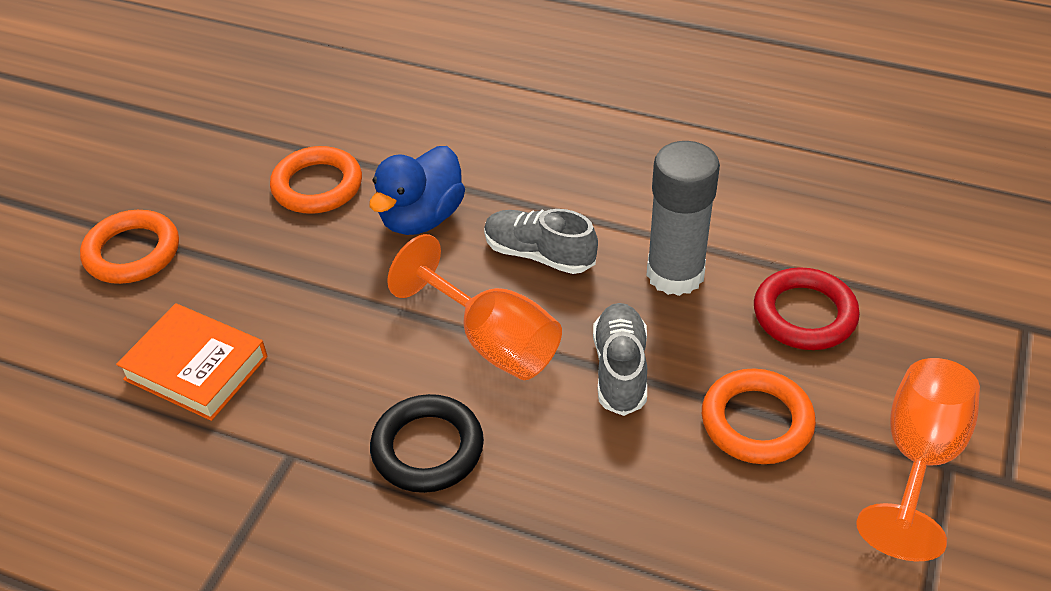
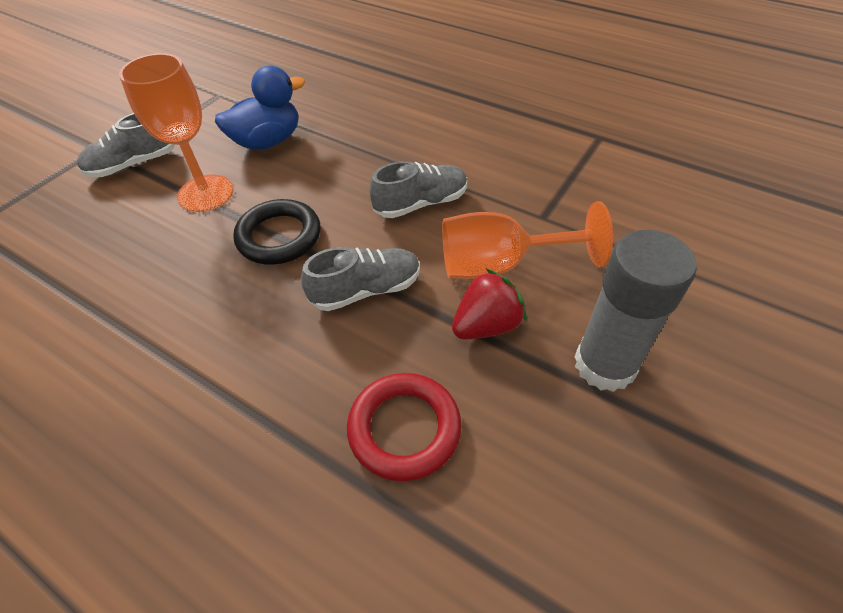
grey shoe: [484,209,598,274] [593,303,647,416] = 2 -> [77,113,175,177] [301,247,420,311] [369,161,468,218] = 3
orange book: [116,303,267,421] = 1 -> none = 0
orange ring: [80,210,179,284] [270,146,362,214] [702,368,816,464] = 3 -> none = 0
red strawberry: none = 0 -> [452,268,527,339] = 1

